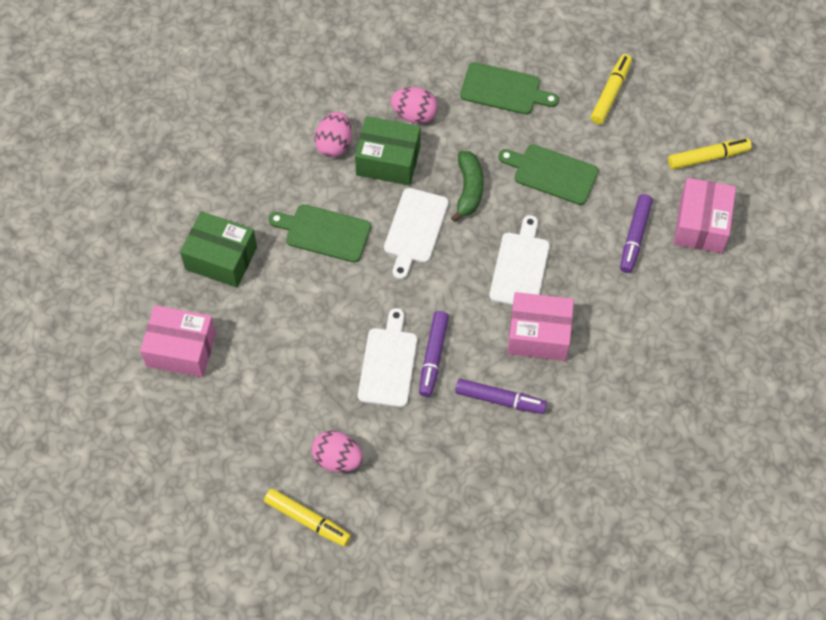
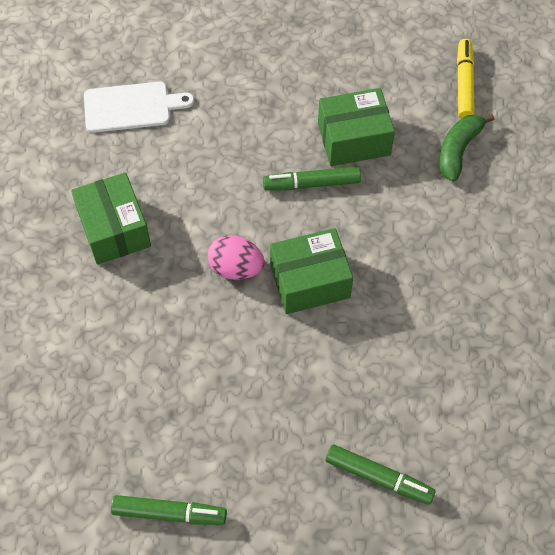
green box: [180,211,257,288] [355,116,421,185] = 2 -> [71,172,151,265] [270,228,353,314] [318,88,395,166] = 3
green cutting board: [269,204,371,263] [460,62,559,115] [498,144,599,205] = 3 -> none = 0
green marker: none = 0 -> [111,495,227,525] [263,167,361,190] [326,444,436,505] = 3
pink box: [140,305,216,377] [507,292,574,361] [674,178,736,253] = 3 -> none = 0
pink egg: [312,431,363,472] [315,112,352,157] [391,87,438,124] = 3 -> [207,235,265,280] = 1
purple marker: [419,311,449,397] [455,378,547,414] [620,194,653,273] = 3 -> none = 0
white cutting board: [358,308,417,407] [384,188,449,280] [489,215,550,305] = 3 -> [84,82,194,133] = 1
yellow marker: [264,488,351,547] [591,54,632,124] [668,138,752,170] = 3 -> [457,39,475,119] = 1

